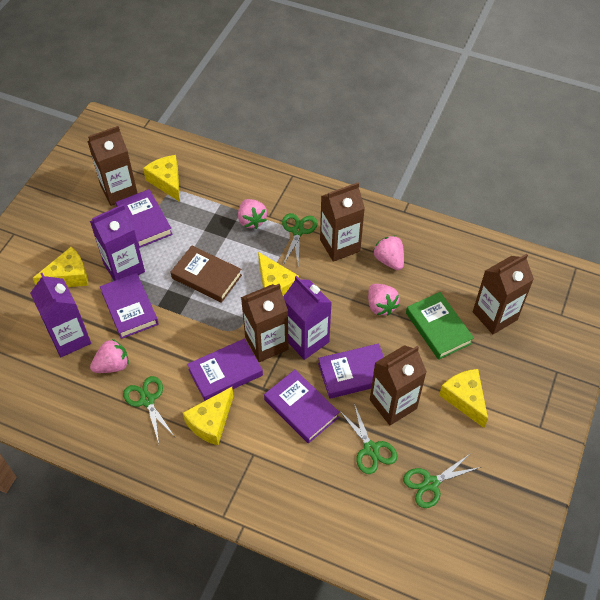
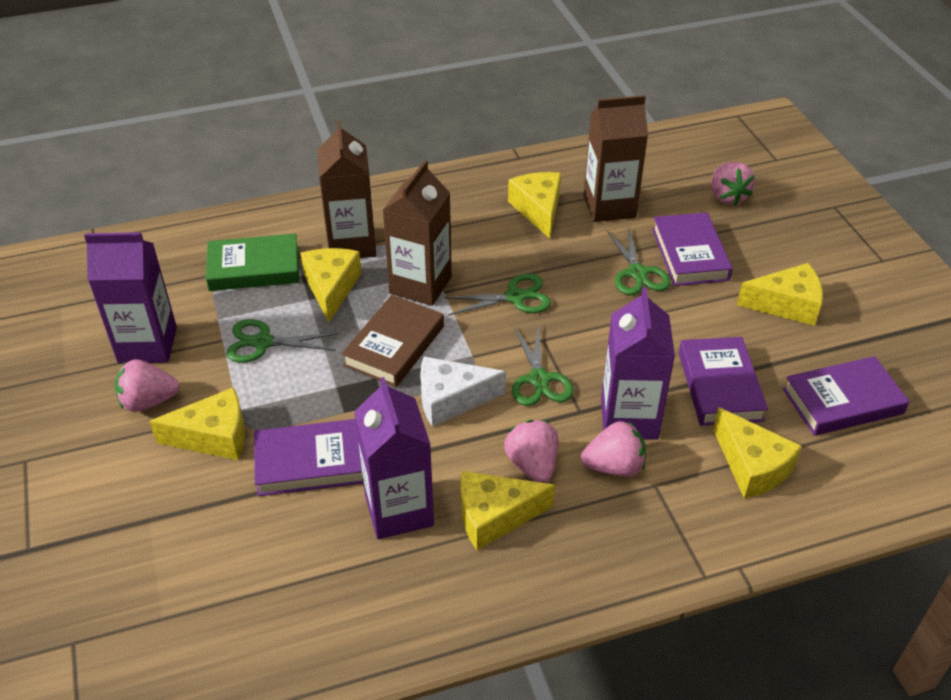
brown carton: [88,126,138,206] [241,284,289,362] [320,183,365,262] [370,345,427,425] [473,254,534,334] = 5 -> [317,121,376,258] [383,160,452,306] [583,95,648,222] = 3
purple book: [100,273,159,339] [116,189,173,248] [187,338,263,401] [264,370,339,444] [318,344,384,399] = 5 -> [254,419,363,496] [652,212,733,286] [679,337,768,426] [783,356,910,436] = 4
white cheese: none = 0 -> [420,357,506,427] = 1
yellow cheese: [32,247,88,287] [143,155,180,202] [183,387,234,445] [258,252,299,296] [439,369,488,428] = 5 -> [149,387,245,460] [301,248,362,323] [461,471,555,550] [508,172,561,238] [713,407,802,499] [737,263,823,326] = 6

